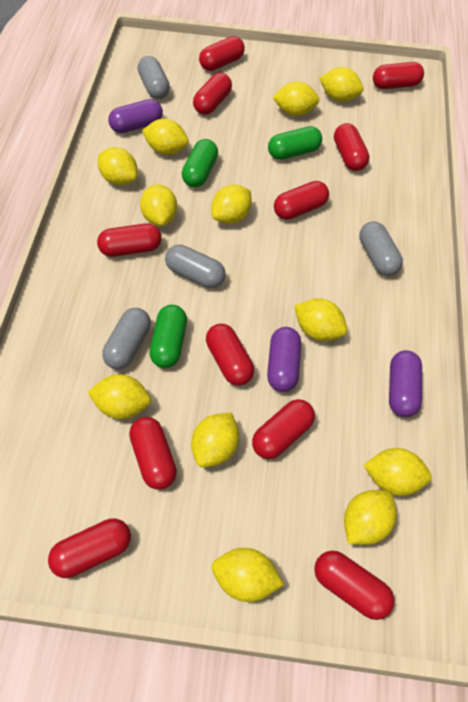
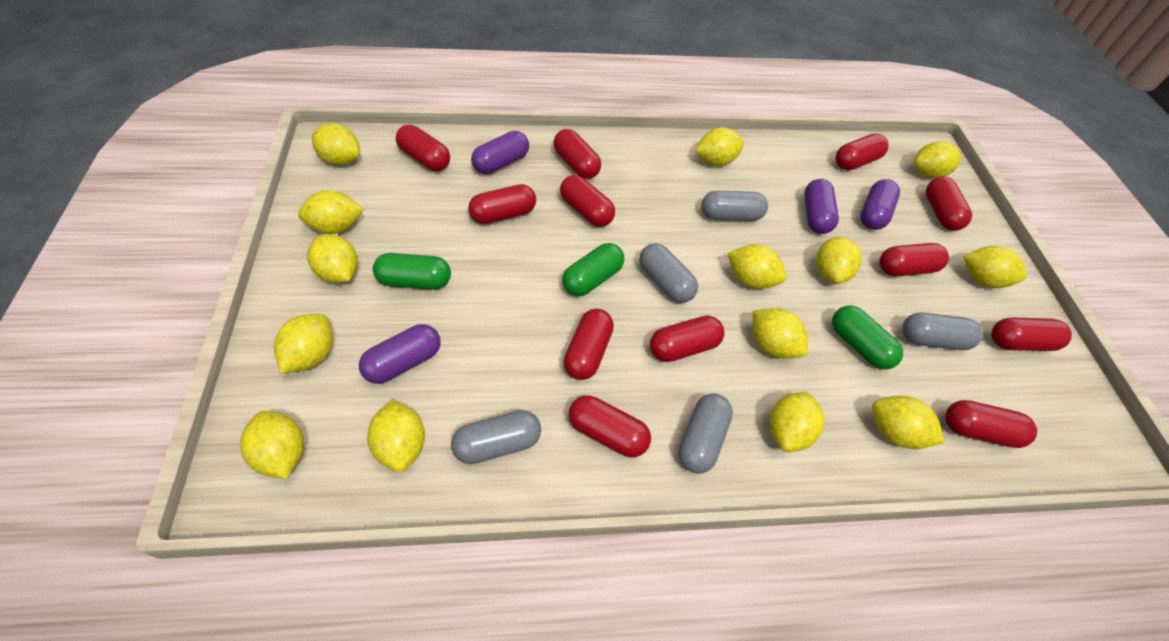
grey capsule: [102,308,151,369] [138,56,170,99] [165,245,226,288] [359,222,403,276] = 4 -> [451,410,541,464] [639,243,698,303] [678,393,733,474] [701,191,768,221] [902,312,983,350] = 5
purple capsule: [108,99,163,133] [267,327,301,392] [389,350,422,417] = 3 -> [359,324,441,384] [471,131,529,174] [804,179,839,234] [861,179,900,230] = 4
red capsule: [48,518,131,578] [97,223,162,257] [129,417,177,490] [193,73,232,115] [199,36,245,71] [206,324,254,386] [252,399,315,459] [274,181,329,220] [314,551,394,620] [334,123,369,171] [373,62,424,89] = 11 -> [396,125,450,171] [468,184,536,224] [553,129,601,179] [560,175,615,227] [564,309,614,380] [569,395,651,457] [650,315,725,362] [836,133,889,170] [879,243,949,277] [926,177,972,231] [945,400,1037,448] [991,317,1072,351] = 12
yellow lemon: [88,374,151,419] [98,147,138,185] [140,185,177,226] [142,119,189,155] [191,413,239,468] [211,185,252,224] [212,548,284,602] [272,82,320,116] [294,298,347,341] [319,67,363,102] [344,490,397,545] [364,448,432,496] = 12 -> [240,411,304,479] [274,314,333,373] [298,190,364,234] [307,234,358,283] [312,123,360,165] [367,400,425,472] [695,127,744,166] [728,244,786,289] [753,308,808,359] [769,392,824,452] [816,236,862,284] [872,395,944,449] [914,141,961,178] [964,246,1027,288] = 14

